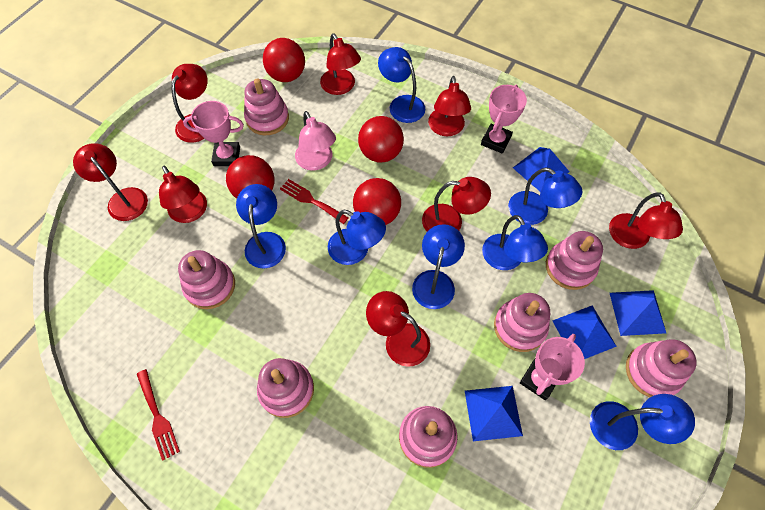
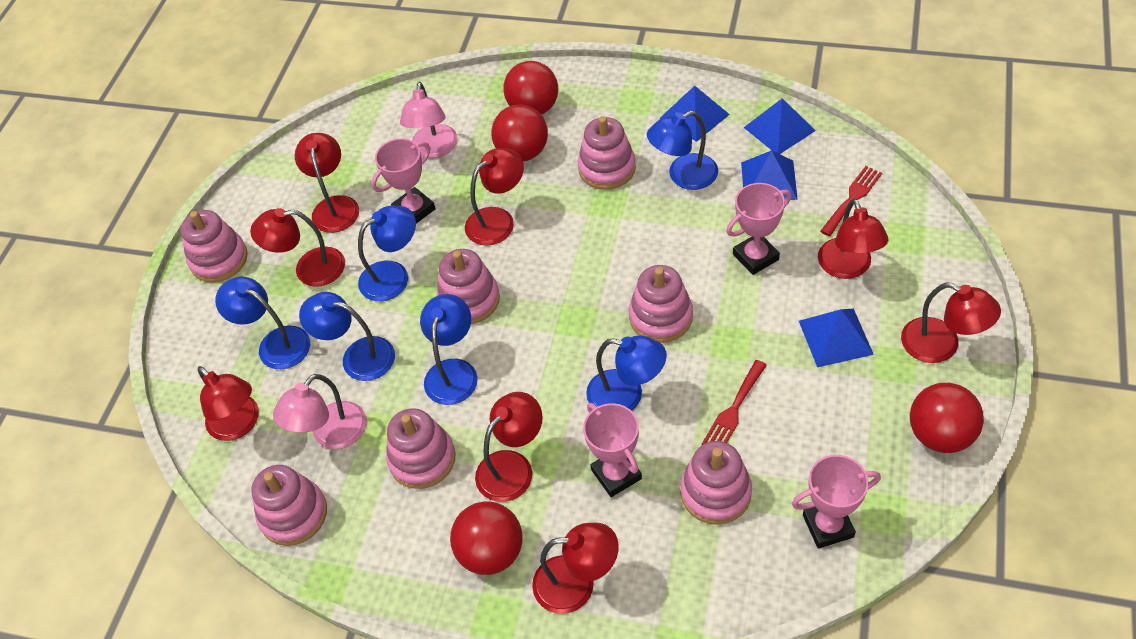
blue lamp: [236,184,286,268] [328,210,386,265] [378,47,425,123] [412,224,465,309] [482,215,548,270] [508,167,582,225] [590,394,695,450] = 7 -> [215,277,310,369] [299,292,395,381] [358,206,416,301] [420,294,478,405] [586,336,667,411] [647,111,718,190] = 6
pink lamp: [295,111,336,171] = 1 -> [273,374,367,449] [400,82,458,158] = 2
pink trophy: [183,101,244,166] [481,85,527,154] [520,334,585,400] = 3 -> [371,138,436,223] [583,403,642,497] [726,183,791,275] [792,455,881,549] = 4

